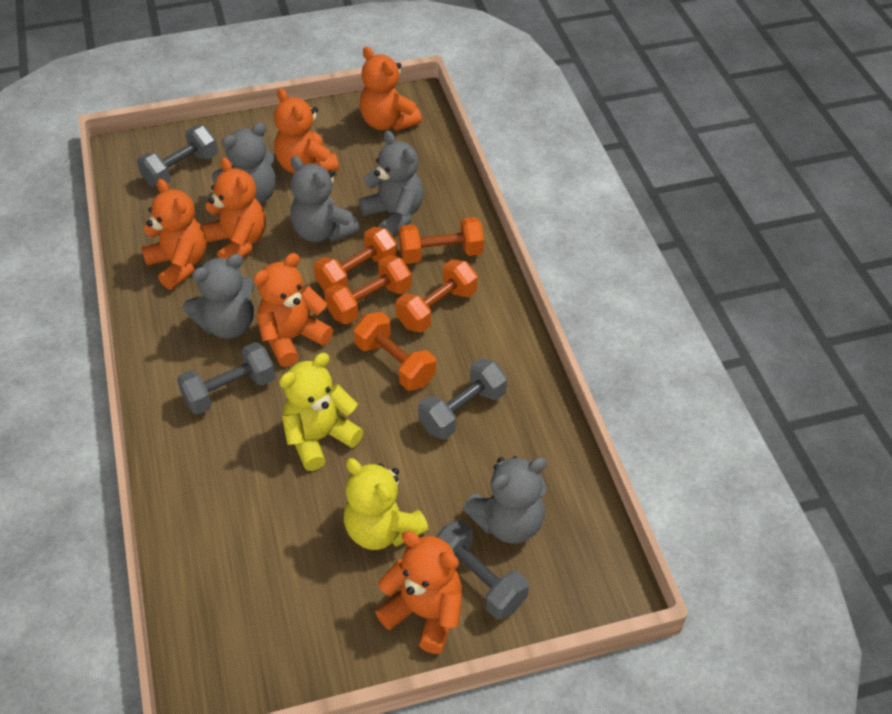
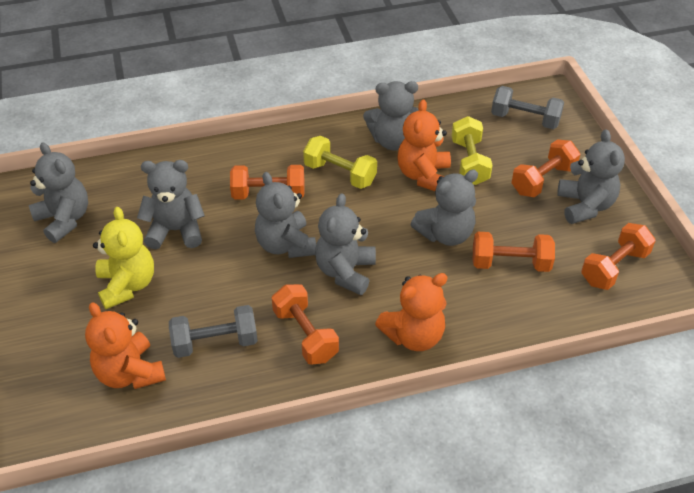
grey dumbbell: [137,126,218,187] [177,342,275,415] [418,358,507,439] [435,520,529,620] = 4 -> [169,305,258,358] [491,86,564,129] = 2
grey teddy bear: [183,254,255,339] [212,123,275,204] [290,156,360,242] [358,131,424,237] [463,456,547,544] = 5 -> [29,142,88,243] [137,160,205,249] [255,172,316,258] [315,193,376,295] [363,81,418,151] [410,169,478,246] [557,129,625,224] = 7
orange teddy bear: [141,179,207,290] [202,157,266,259] [253,253,333,367] [274,88,339,174] [360,47,422,131] [375,531,462,654] = 6 -> [85,302,166,389] [375,273,447,351] [398,99,451,191] = 3
yellow dumbbell: none = 0 -> [303,136,377,189] [452,116,493,185] = 2
yellow teddy bear: [279,353,363,471] [344,458,429,550] = 2 -> [93,207,154,309] = 1

